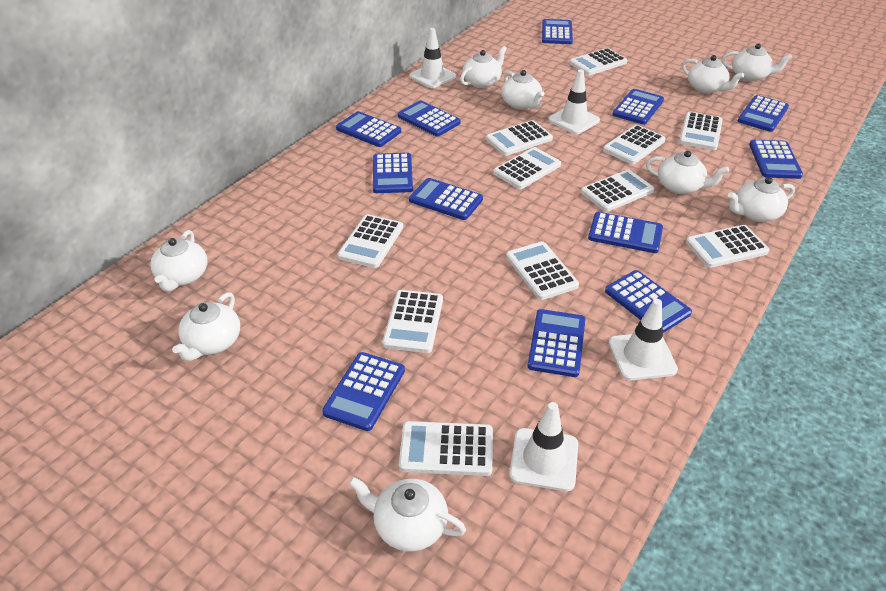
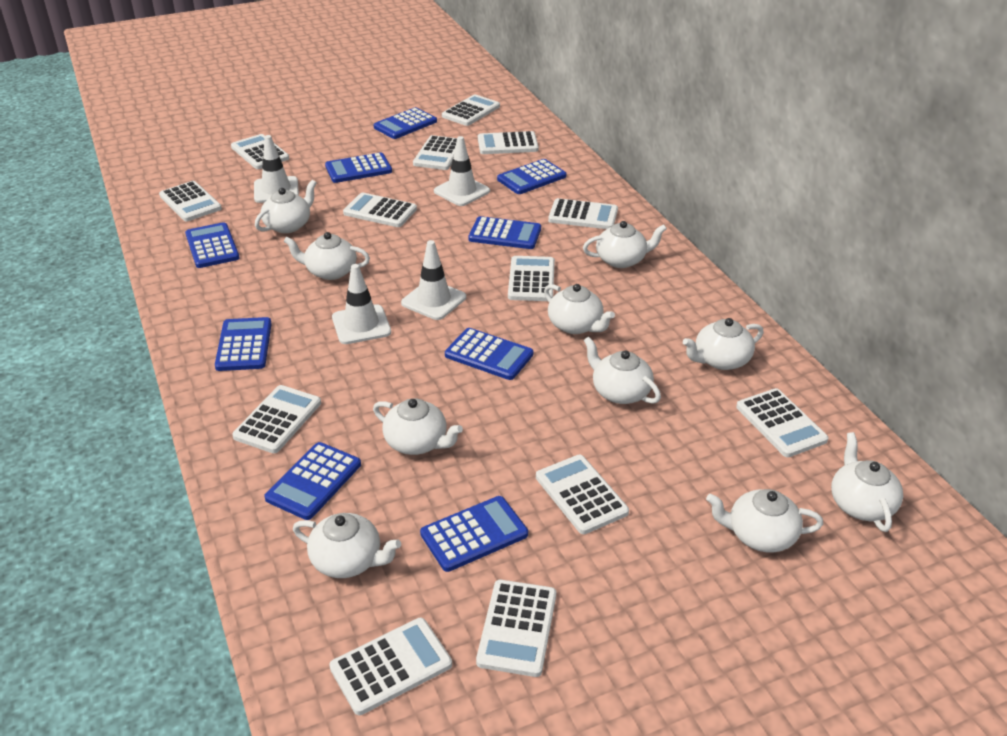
blue calculator: [322,352,405,431] [336,111,401,147] [373,153,413,193] [398,101,460,137] [409,178,483,220] [528,309,585,377] [542,19,573,44] [588,212,663,253] [605,270,692,333] [612,89,664,125] [738,95,789,132] [749,140,803,179] = 12 -> [185,222,240,268] [215,317,272,371] [265,442,361,520] [325,152,392,183] [373,107,437,139] [420,496,528,572] [445,328,533,380] [469,216,541,249] [497,159,566,194] = 9
white calculator: [338,214,403,268] [383,290,443,353] [399,421,493,476] [486,120,553,156] [493,147,561,189] [506,241,579,300] [570,48,628,75] [581,169,654,212] [603,125,666,164] [679,112,723,150] [686,225,770,268] = 11 -> [159,181,222,221] [231,134,289,169] [232,385,321,453] [329,618,452,715] [343,193,417,227] [413,135,457,170] [442,94,500,126] [476,580,556,677] [478,131,539,154] [508,256,555,301] [536,455,629,534] [548,198,618,229] [736,388,828,457] = 13
white teapot: [150,230,207,292] [172,292,240,361] [349,477,466,552] [460,46,507,88] [501,70,545,109] [646,151,729,194] [682,55,744,94] [722,43,792,81] [728,177,795,222] = 9 -> [255,180,317,233] [284,232,370,280] [293,513,401,578] [373,398,463,455] [544,284,615,334] [583,221,667,268] [584,337,661,404] [683,318,764,370] [706,489,823,553] [831,432,903,532] = 10

